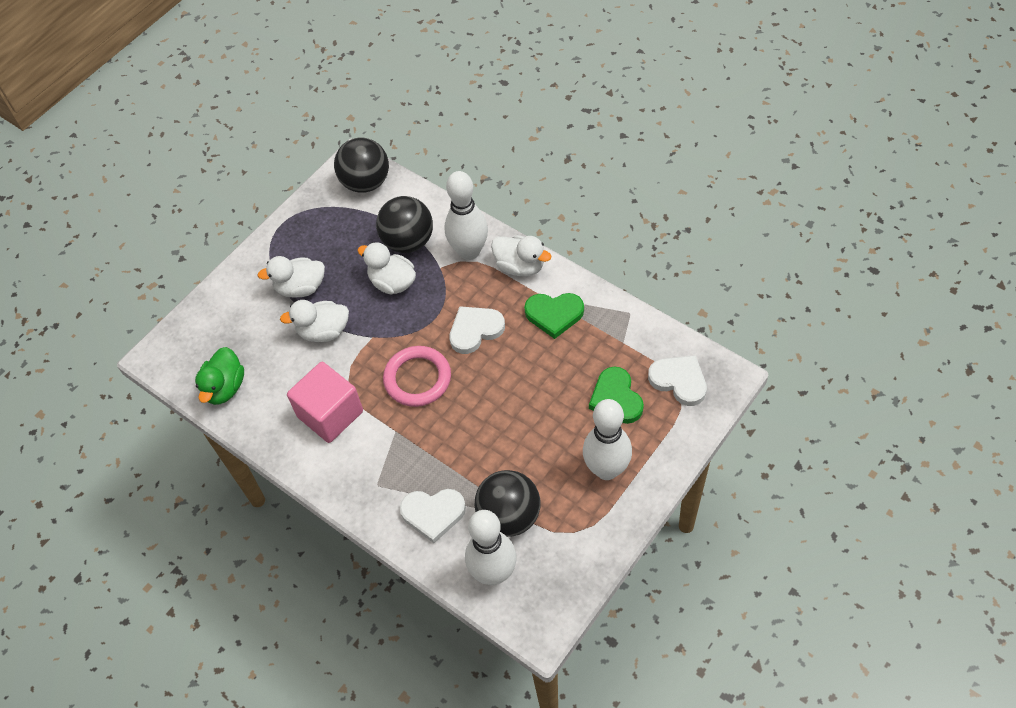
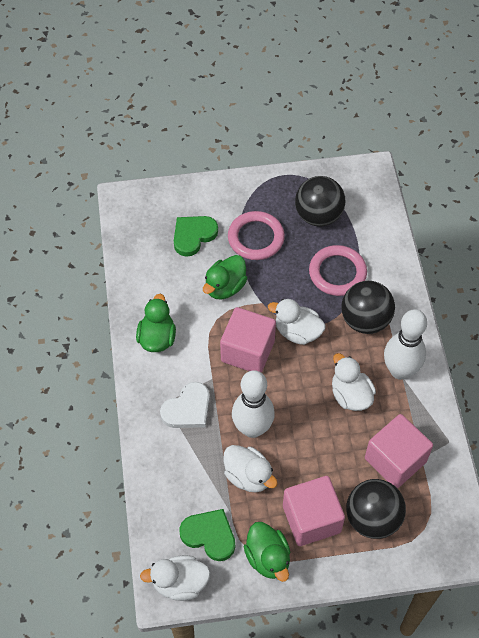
green duck: [195,347,244,405] = 1 -> [136,294,176,352] [203,255,248,299] [244,522,290,582] = 3
pink cube: [287,362,363,443] = 1 -> [220,307,276,373] [283,476,345,546] [365,414,433,488] = 3
pink ring: [383,346,451,407] = 1 -> [228,211,285,260] [309,245,367,296] = 2
white bowling pin: [445,171,488,260] [465,510,517,585] [583,399,632,480] = 3 -> [232,370,275,438] [384,309,427,380] = 2
white heart: [400,489,466,543] [449,306,505,354] [648,355,707,406] = 3 -> [160,382,210,428] = 1

